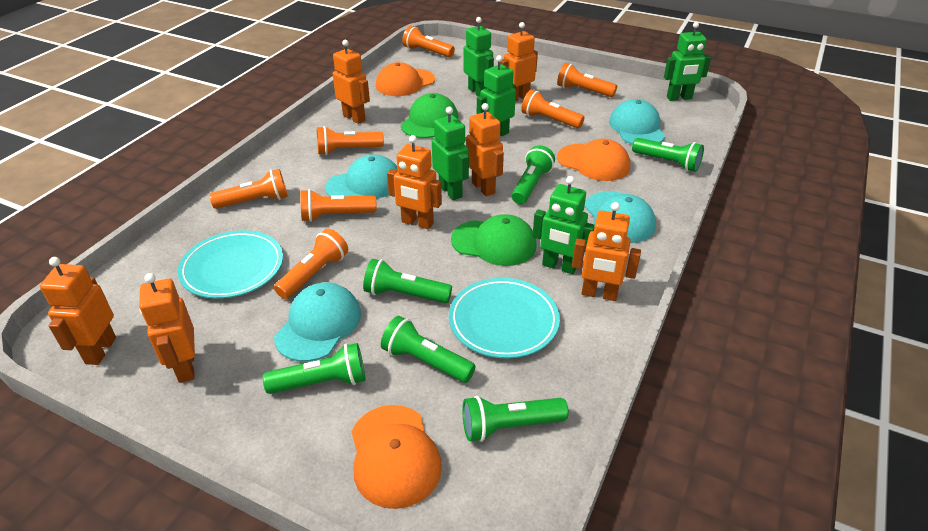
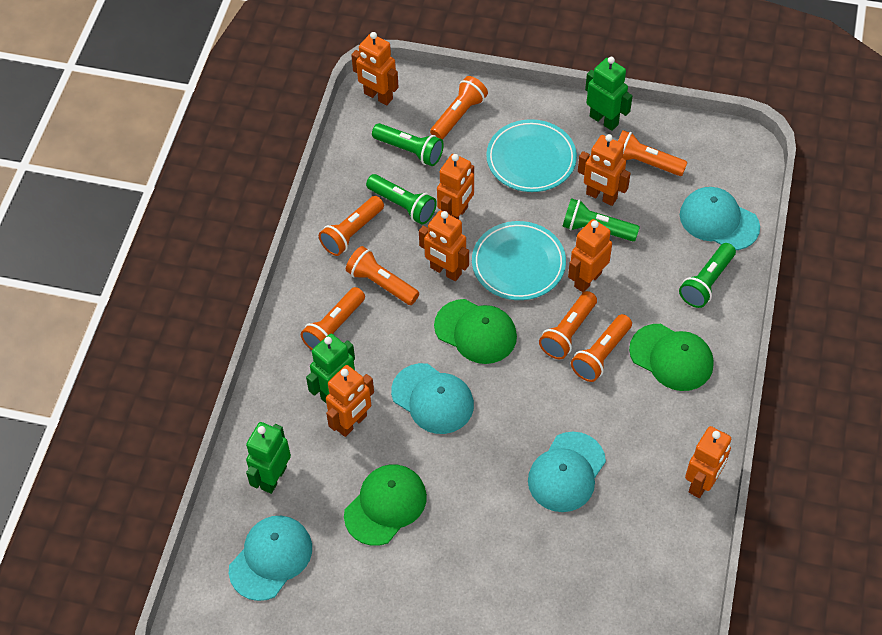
green cap: [401,93,458,138] [451,214,537,266] = 2 -> [344,464,427,546] [434,299,517,364] [629,324,714,391] = 3
green flashlight: [263,343,365,394] [363,259,452,303] [381,316,476,383] [462,396,569,442] [512,145,555,204] [632,138,704,172] = 6 -> [366,174,437,224] [372,123,444,166] [562,198,640,241] [679,243,736,308] = 4
green robot: [432,107,469,200] [464,17,494,96] [477,55,516,136] [532,176,595,274] [664,22,711,101] = 5 -> [246,422,291,494] [306,334,355,404] [585,57,632,131] = 3
orange cap: [351,405,442,509] [376,62,435,96] [557,139,630,181] = 3 -> none = 0

